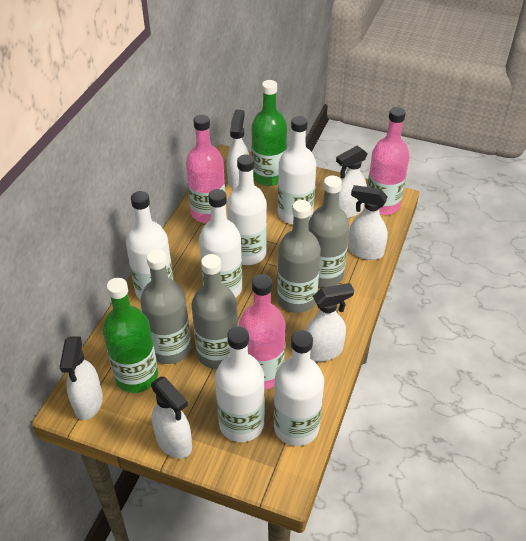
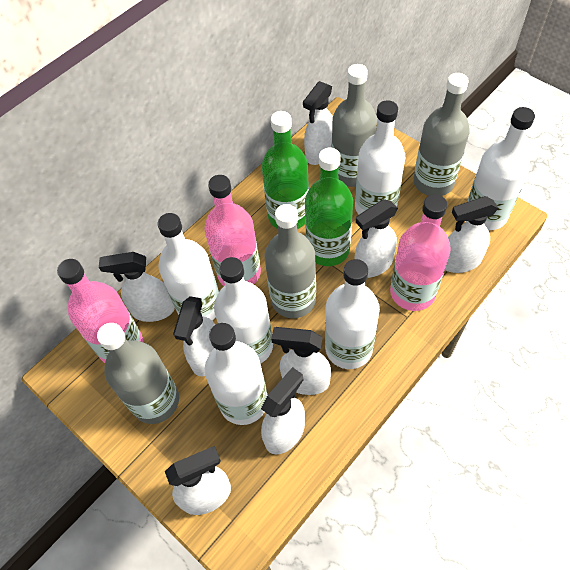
white spray bottle: [60,336,103,420] [151,377,192,459] [227,109,249,189] [305,283,354,362] [336,146,368,218] [348,185,388,260] = 6 -> [99,252,175,322] [165,446,231,515] [173,296,215,376] [261,367,305,455] [271,327,331,395] [303,81,333,165] [355,199,398,278] [445,196,498,273] = 8

